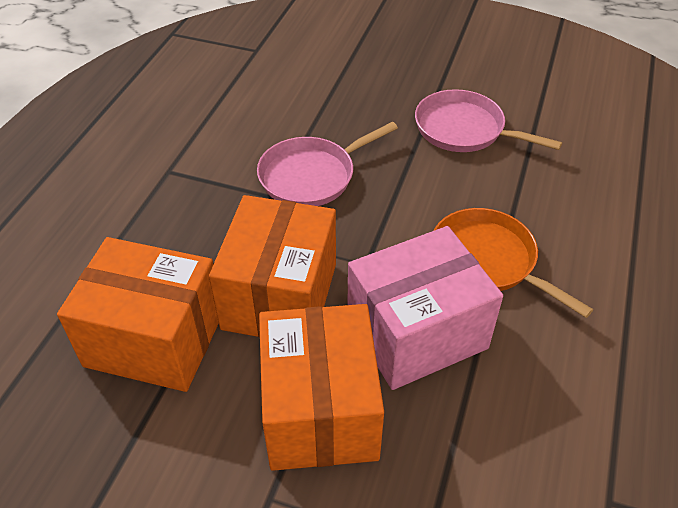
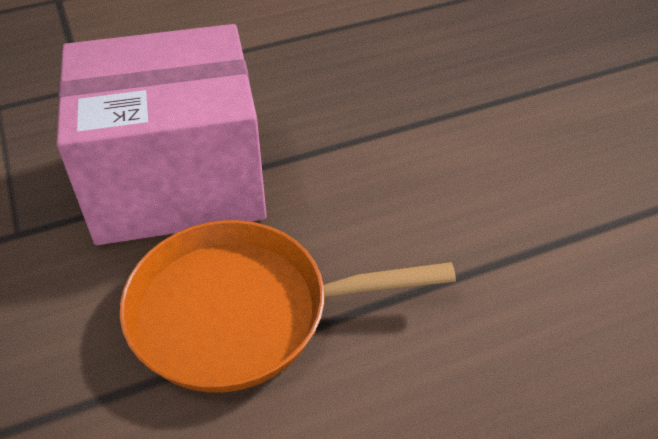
orange box: [57,237,219,392] [209,195,336,337] [259,304,384,471] = 3 -> none = 0
pink pan: [257,122,398,206] [415,89,562,152] = 2 -> none = 0

